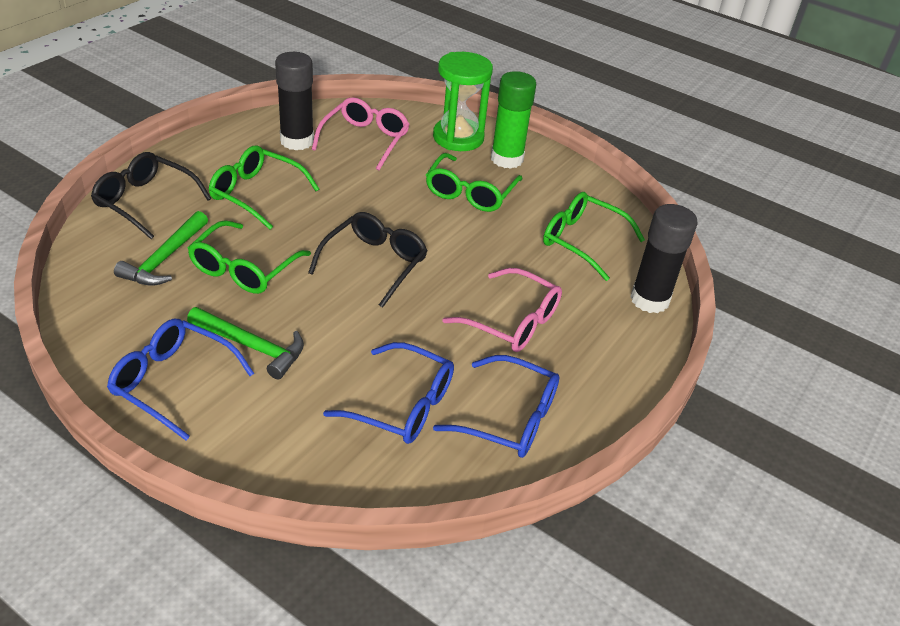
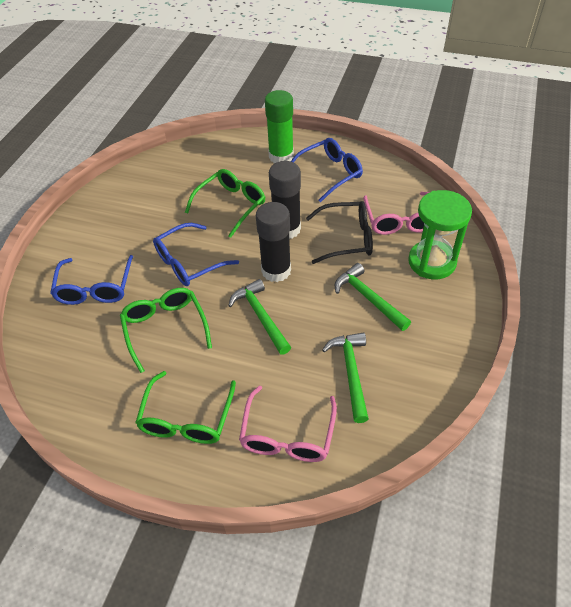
black glasses: [91,152,212,239] [308,212,427,308] = 2 -> [306,201,373,264] = 1
green glasses: [188,220,311,294] [209,145,319,229] [426,153,522,212] [543,192,645,281] = 4 -> [120,288,212,373] [135,371,236,444] [185,169,265,238] = 3
green hammer: [114,211,208,286] [187,307,304,379] = 2 -> [228,279,291,355] [322,332,369,423] [335,263,411,331] = 3

